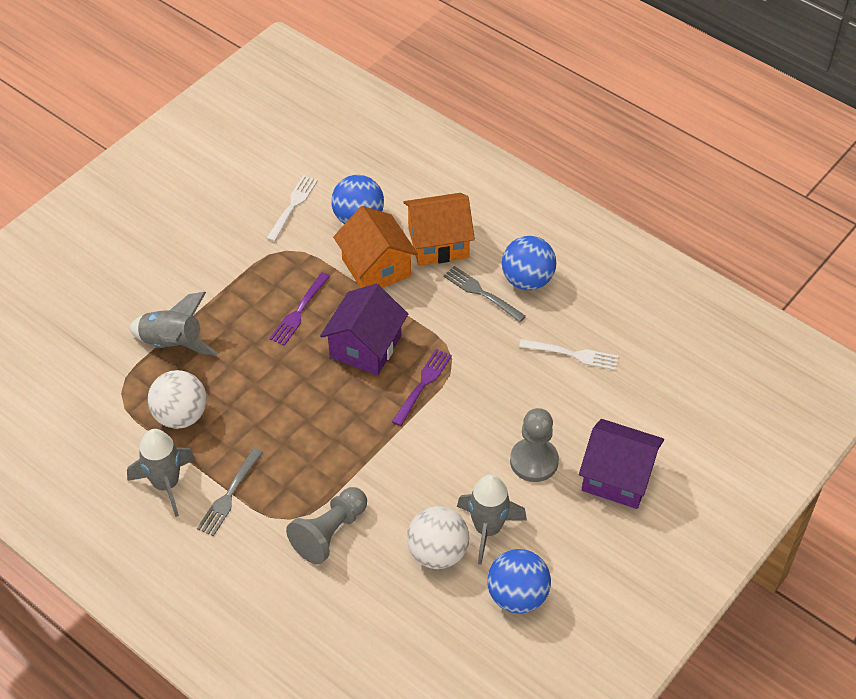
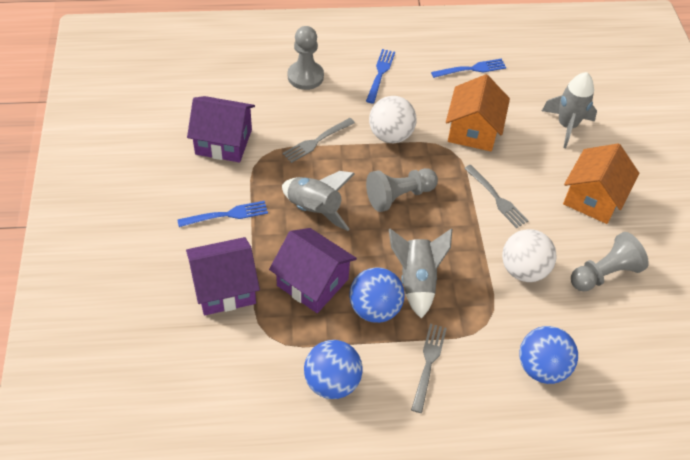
blue fork: none = 0 -> [177,201,268,227] [366,49,395,104] [431,59,506,78] = 3
grey fork: [197,448,263,536] [443,266,526,322] = 2 -> [282,118,355,163] [411,324,447,413] [464,165,528,228] = 3
grey pawn: [286,487,367,564] [510,408,559,482] = 2 -> [288,26,324,90] [366,168,438,212] [571,232,649,292] = 3
purple fork: [269,272,330,346] [392,349,452,426] = 2 -> none = 0
purple house: [320,284,408,375] [579,419,664,509] = 2 -> [186,237,260,315] [187,96,255,163] [269,228,357,313] = 3
white fork: [266,175,318,242] [519,339,619,370] = 2 -> none = 0

